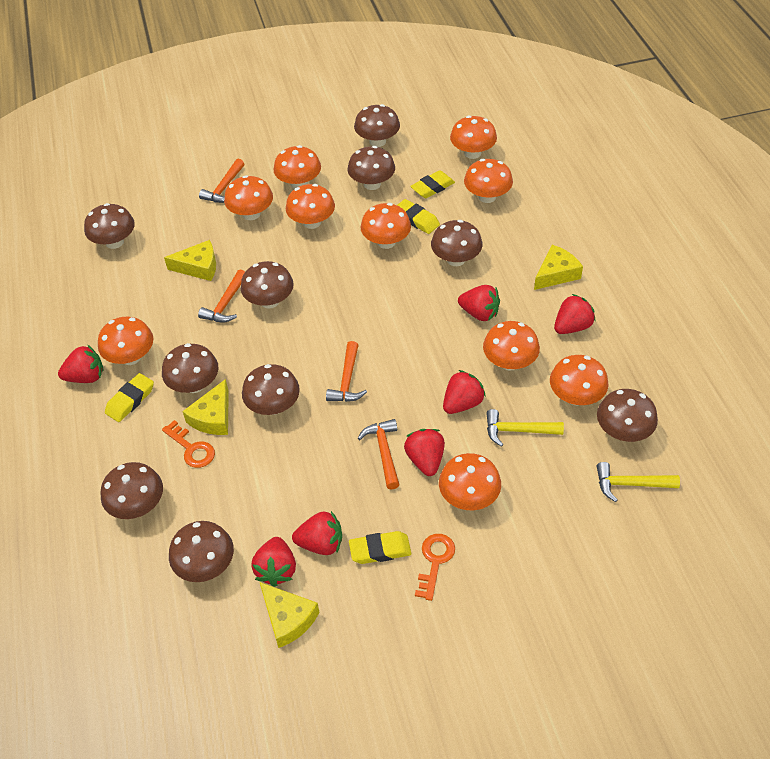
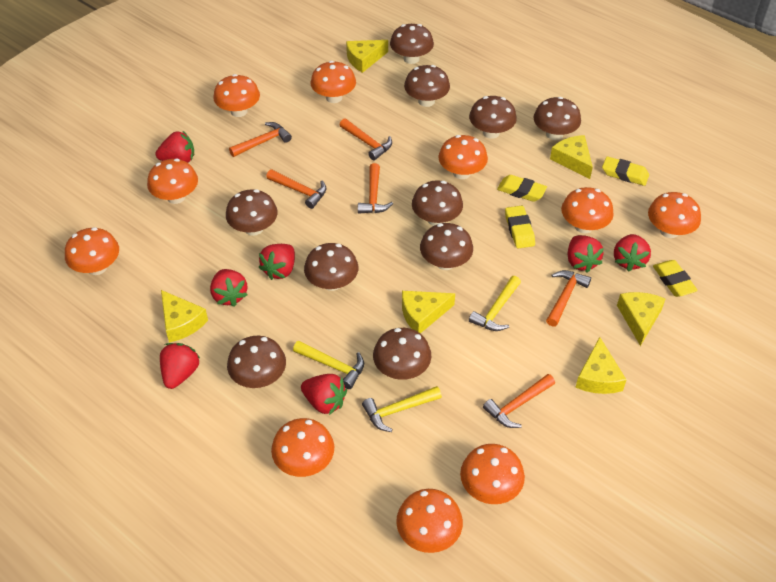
orange hammer: [198,270,245,323] [199,159,244,203] [326,341,367,402] [358,419,400,490] = 4 -> [229,122,292,157] [266,169,327,209] [340,118,392,161] [358,163,393,214] [483,374,555,428] [546,270,591,327] = 6
orange key: [162,420,215,468] [415,534,455,601] = 2 -> none = 0
yellow cheese: [164,240,216,281] [182,379,229,435] [260,582,319,648] [534,245,583,290] = 4 -> [161,290,208,343] [346,40,388,73] [402,291,455,333] [550,135,593,179] [575,337,626,394] [617,292,665,346] = 6
yellow hammer: [486,409,564,447] [597,462,680,502] = 2 -> [293,341,364,389] [362,386,442,432] [469,276,521,331] = 3

